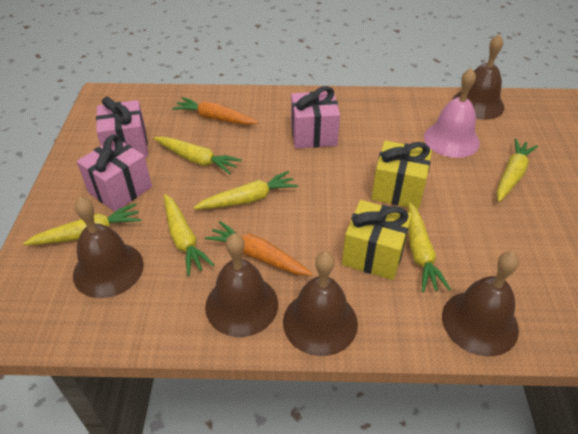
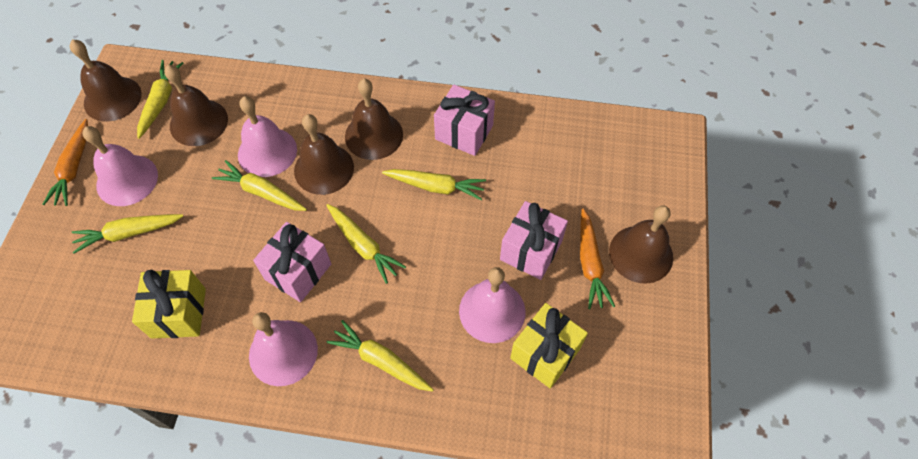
pink bell: [424,68,480,158] = 1 -> [82,126,158,206] [238,96,297,177] [249,312,318,386] [459,267,526,343] = 4

